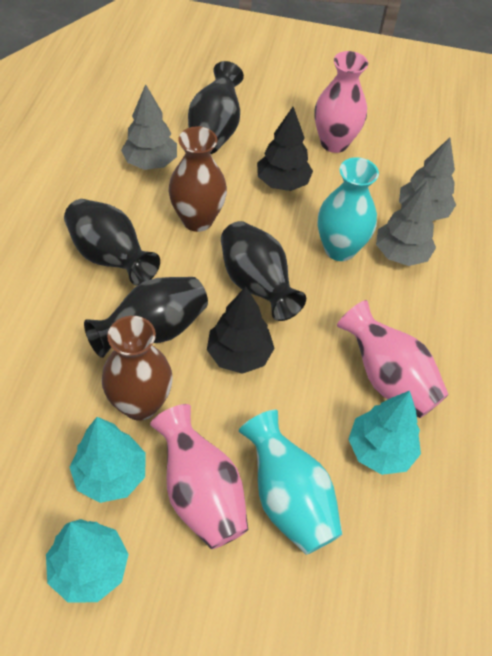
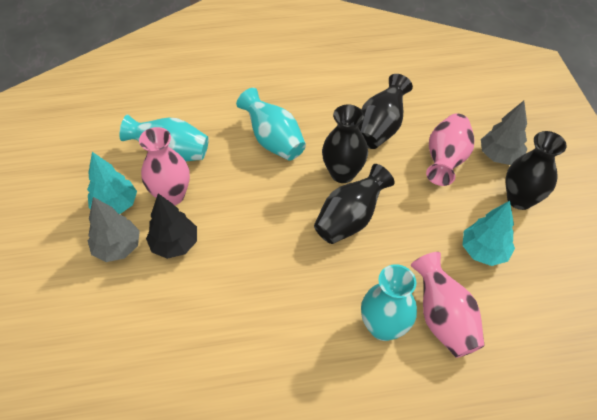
black tree: [207,286,275,374] [257,107,313,191] = 2 -> [146,193,197,259] = 1
brown vase: [101,316,173,421] [168,126,227,232] = 2 -> none = 0
grey tree: [121,84,177,170] [376,181,436,266] [399,137,456,221] = 3 -> [88,197,140,262] [481,101,527,165] = 2
turquoise tree: [46,519,129,603] [69,417,146,503] [349,391,421,475] = 3 -> [87,152,137,214] [462,201,515,266] = 2
turquoise vase: [239,410,342,555] [318,157,379,261] = 2 -> [119,114,209,161] [236,88,306,161] [361,264,417,341] = 3

